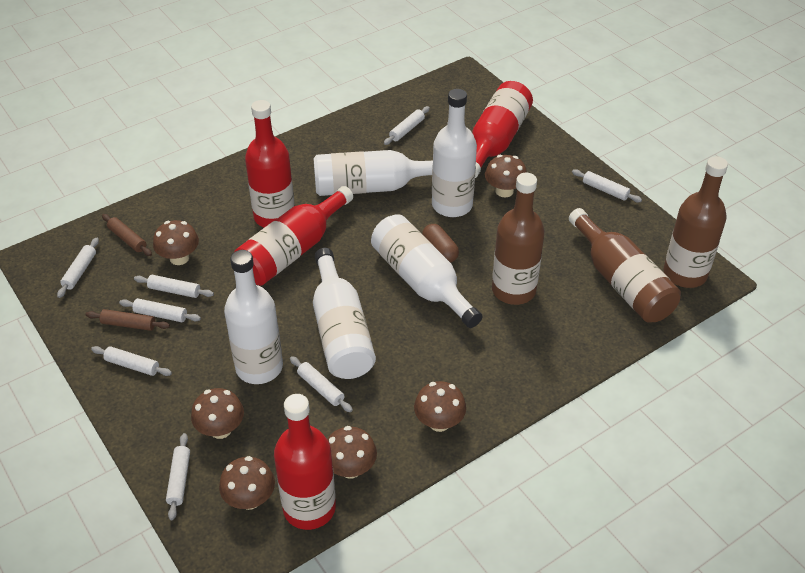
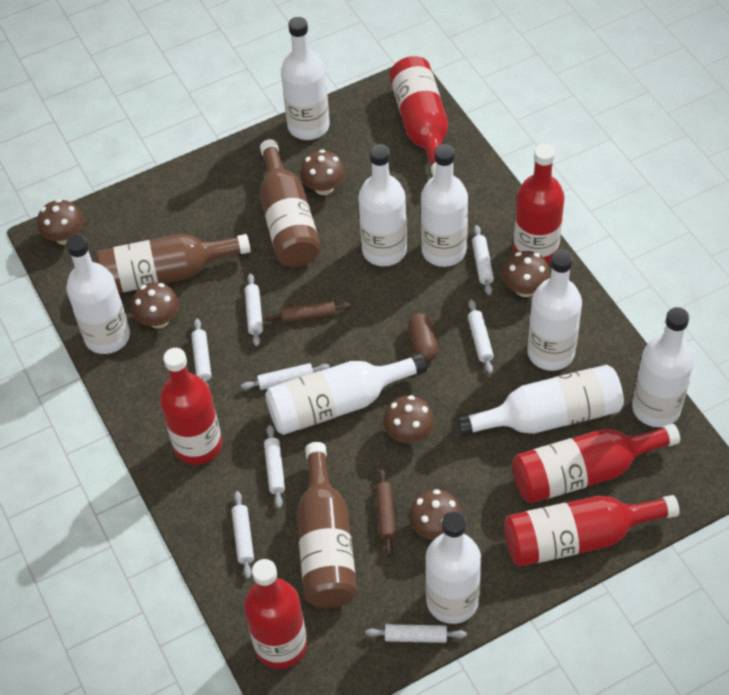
red bottle: [234,186,353,286] [245,100,295,228] [274,394,336,530] [472,81,533,178] = 4 -> [160,348,222,465] [244,559,307,669] [389,56,448,177] [504,495,679,567] [512,424,680,504] [513,144,564,264] = 6
white bottle: [224,250,283,384] [313,248,376,379] [314,150,433,196] [371,214,483,328] [432,89,477,217] = 5 -> [66,235,130,354] [265,353,427,435] [281,17,330,140] [358,144,407,266] [421,144,468,267] [426,511,481,624] [457,365,624,436] [528,250,582,371] [632,307,694,427] = 9

